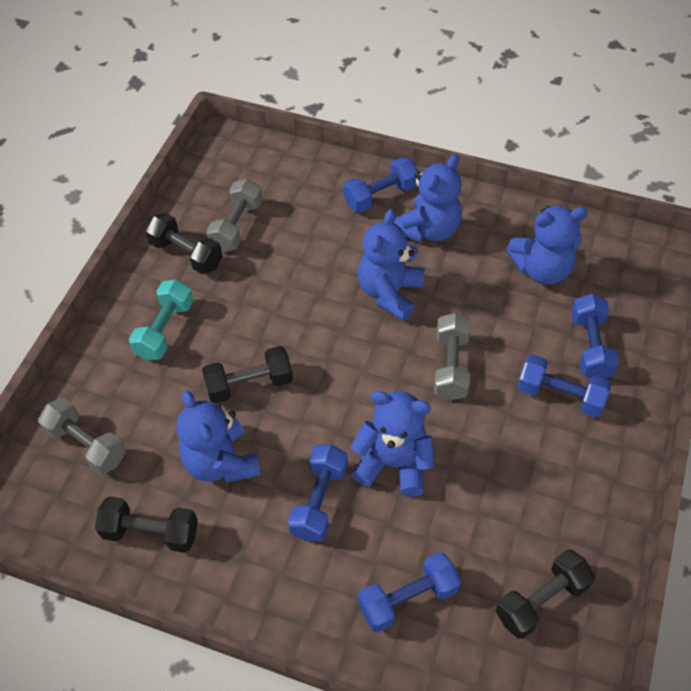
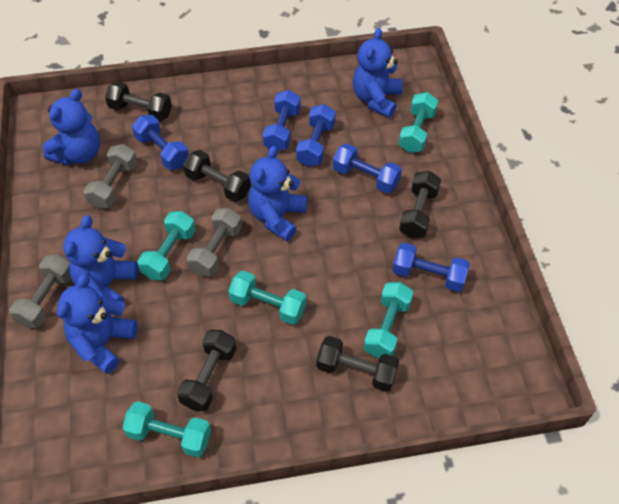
black dumbbell: [95,496,198,553] [145,213,223,274] [202,346,293,403] [496,550,595,639] = 4 -> [105,82,172,122] [177,330,237,411] [183,150,251,202] [317,336,399,392] [399,171,441,238] = 5
turquoise dumbbell: [129,279,193,360] = 1 -> [122,401,211,458] [138,211,196,280] [228,271,306,325] [364,282,413,358] [399,92,438,153] = 5

